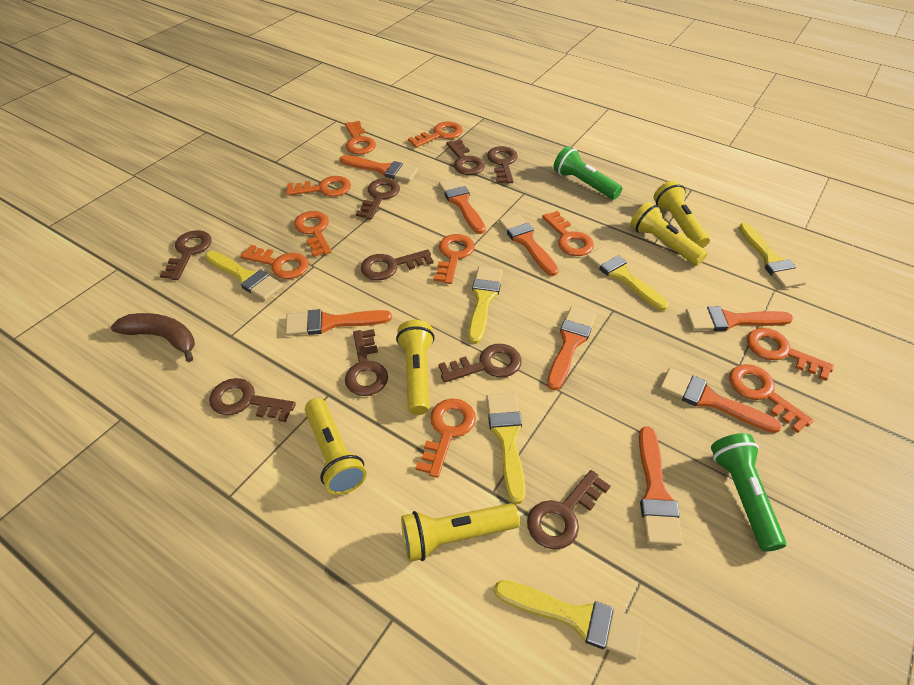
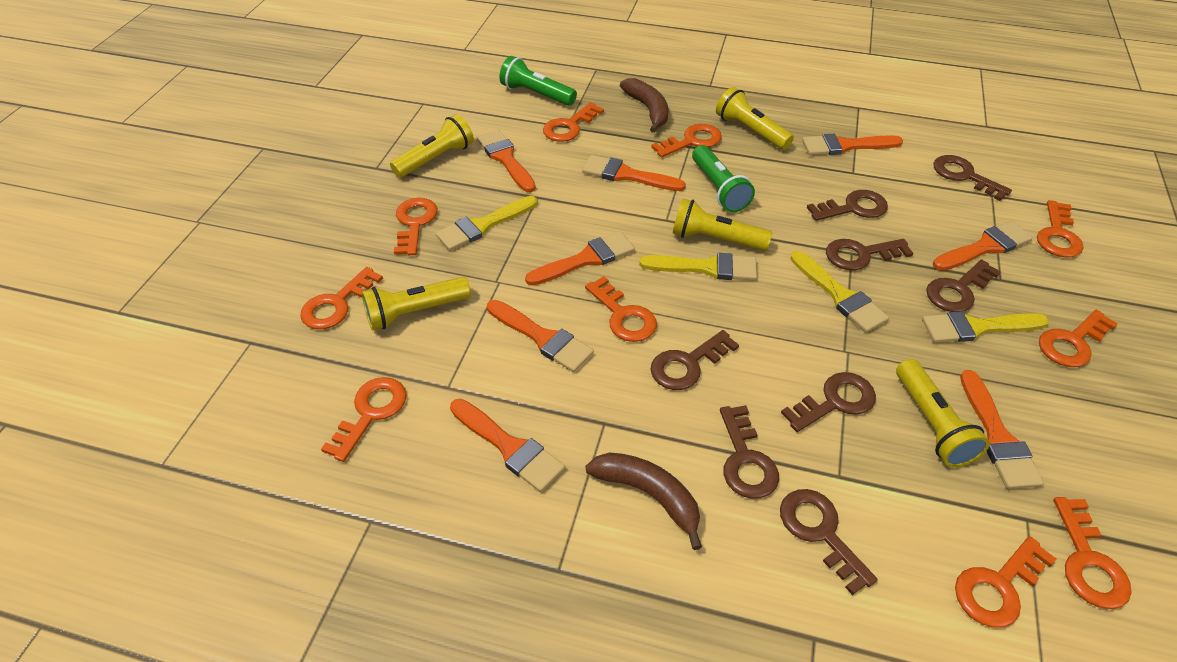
brown banana: [111,313,195,362] = 1 -> [586,452,702,550] [620,78,668,133] = 2
brown key: [160,230,211,280] [209,378,296,422] [345,329,388,396] [356,178,400,220] [361,249,433,280] [438,344,522,383] [446,139,485,175] [487,146,518,183] [527,470,610,550] = 9 -> [650,330,739,390] [720,405,779,499] [780,489,878,595] [781,372,876,432] [807,190,888,221] [826,239,914,270] [926,259,1001,312] [933,155,1012,201] = 8
yellow brush: [206,251,283,300] [468,266,503,344] [486,393,526,504] [494,580,643,660] [586,246,669,311] [739,223,807,289] = 6 -> [435,196,537,251] [639,253,757,281] [790,251,889,332] [922,311,1049,343] = 4

